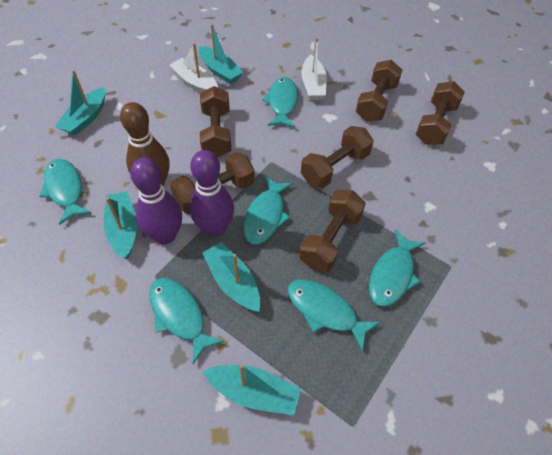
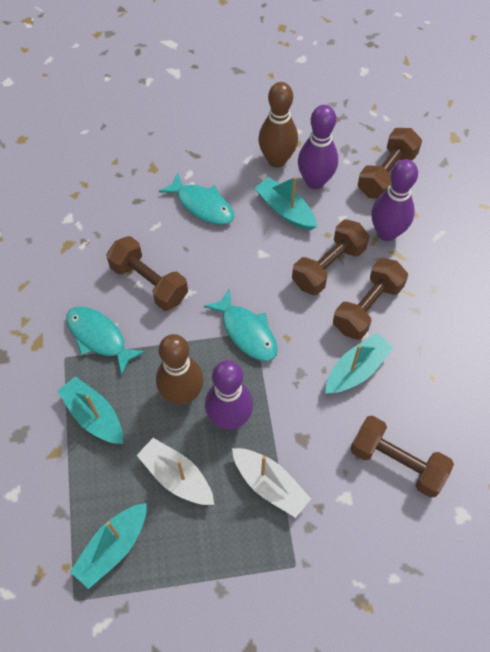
brown bowling pin: [120,102,170,186] = 1 -> [156,334,204,405] [258,82,298,168] = 2
brown dumbbell: [170,152,255,214] [200,86,231,158] [299,190,366,272] [301,126,374,189] [356,60,402,122] [416,81,465,145] = 6 -> [106,236,188,311] [292,219,369,295] [333,258,408,340] [350,416,454,498] [358,128,422,199] = 5
purple bowling pin: [130,157,182,244] [189,150,234,237] = 2 -> [205,360,253,429] [298,105,338,189] [372,159,418,241] = 3
turquoise boat: [55,70,106,136] [104,191,137,259] [199,24,244,84] [203,242,260,312] [203,364,301,415] = 5 -> [57,376,123,444] [70,503,147,589] [255,176,317,230] [325,333,394,394] = 4
turquoise fish: [39,159,91,225] [149,278,225,364] [243,176,293,244] [262,77,298,128] [287,279,380,352] [369,229,425,307] = 6 -> [66,307,145,376] [158,172,234,225] [204,288,278,361] = 3

